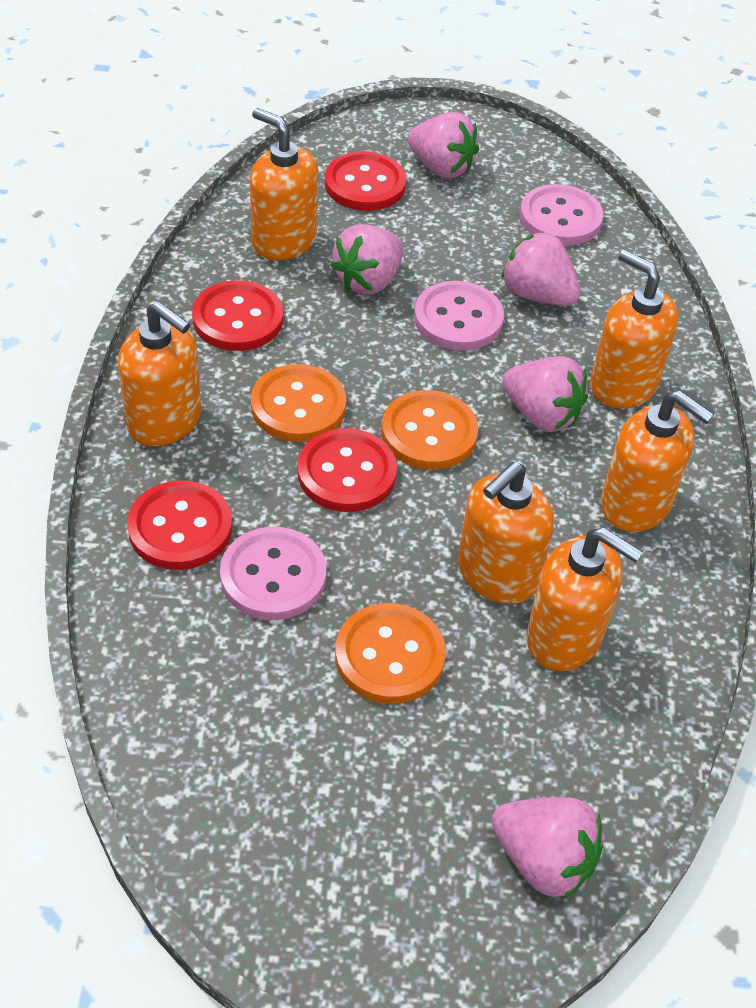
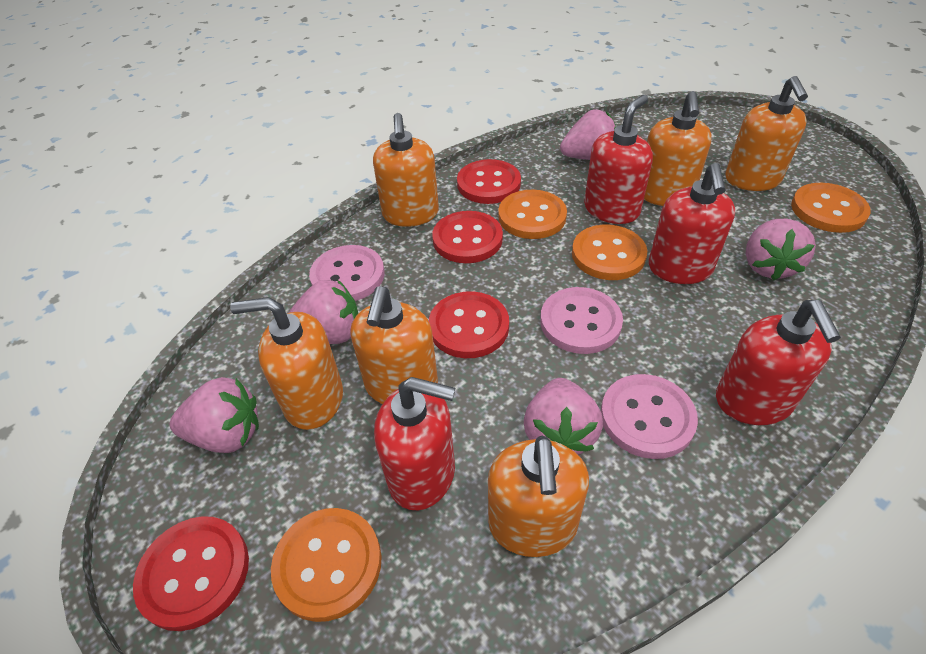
orange button: [251,364,347,442] [335,603,446,704] [381,390,479,470] = 3 -> [271,508,382,622] [498,190,567,239] [572,225,647,280] [791,183,871,233] = 4
red soap dispenser: none = 0 -> [374,377,455,510] [584,95,653,224] [649,163,735,284] [716,300,841,425] = 4

